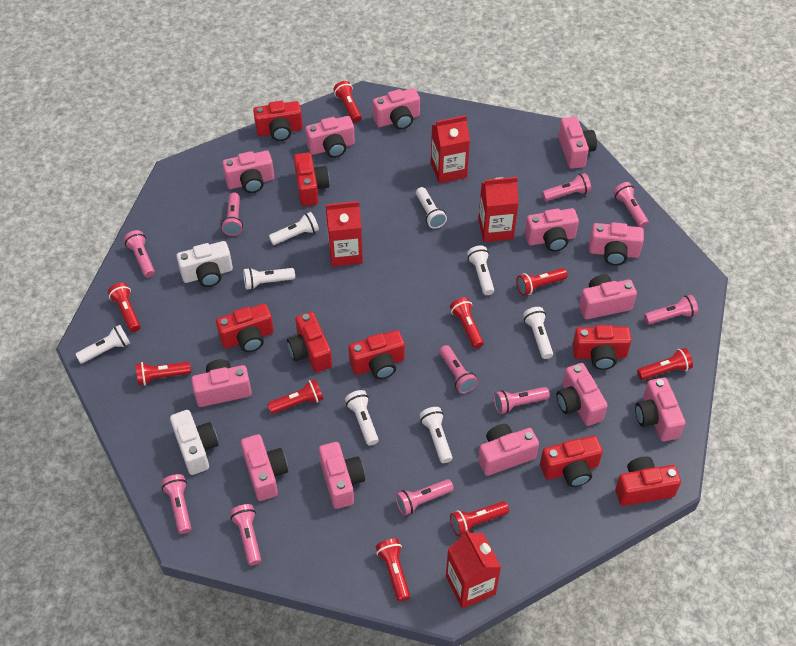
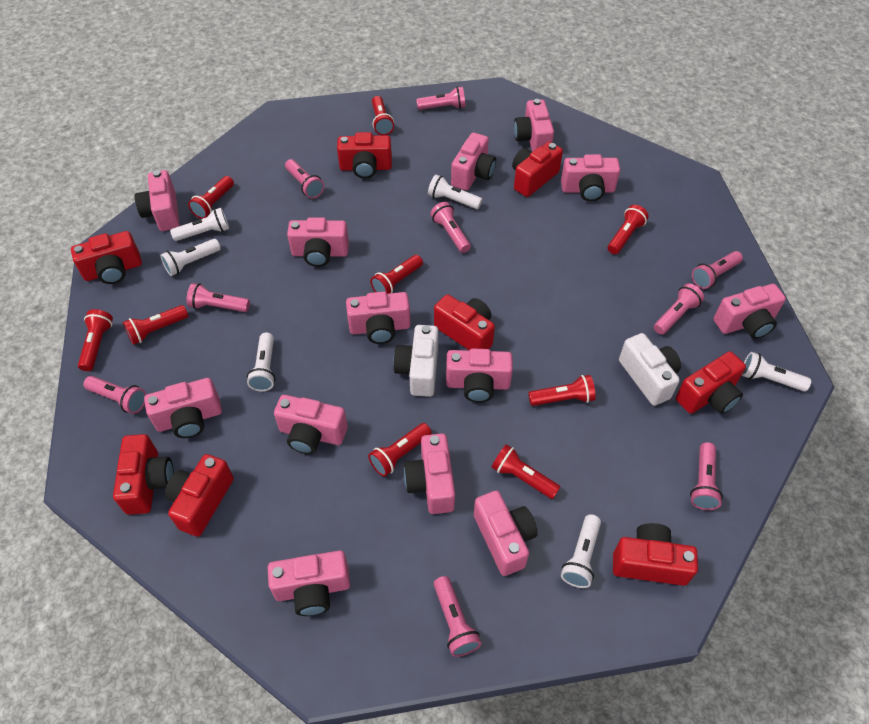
pink flashlight: [124,230,155,278] [161,474,191,534] [221,192,243,236] [230,504,261,565] [395,479,454,516] [439,345,478,394] [494,387,550,414] [542,173,591,201] [613,182,649,228] [644,295,698,324] = 10 -> [83,376,146,414] [187,283,250,312] [285,159,324,199] [416,87,465,110] [430,202,471,253] [434,576,481,657] [654,283,704,335] [690,442,723,510] [692,251,743,289] = 9
red carton: [326,201,363,267] [431,115,470,183] [446,530,501,609] [478,177,519,242] = 4 -> none = 0
white flashlight: [75,325,130,364] [243,267,295,290] [269,212,319,245] [345,390,379,446] [416,187,447,229] [419,407,452,463] [467,246,494,295] [523,307,553,359] = 8 -> [160,239,221,276] [170,208,229,241] [247,333,275,392] [428,175,482,209] [561,514,601,588] [742,352,811,391] = 6

